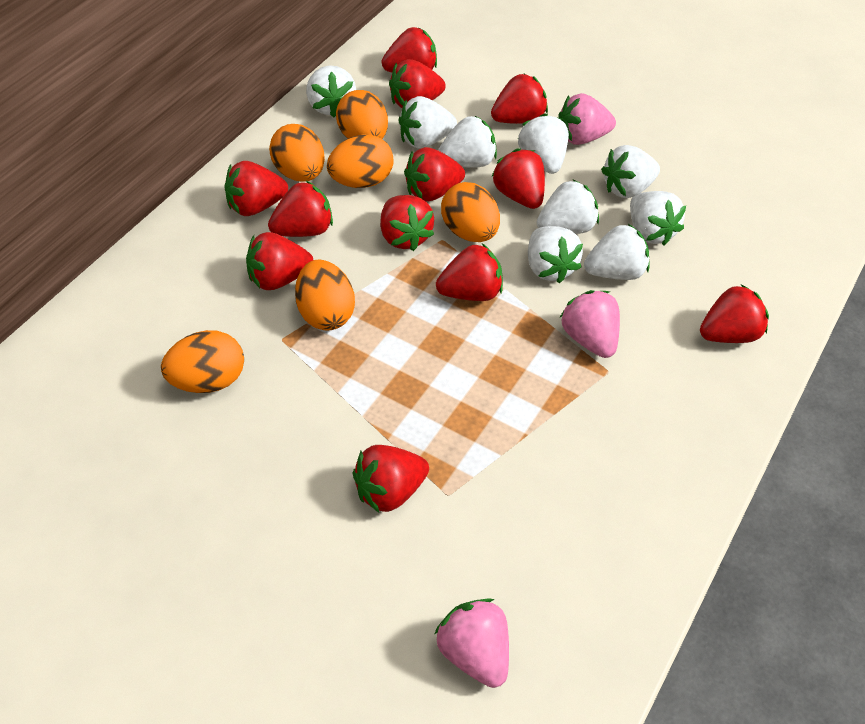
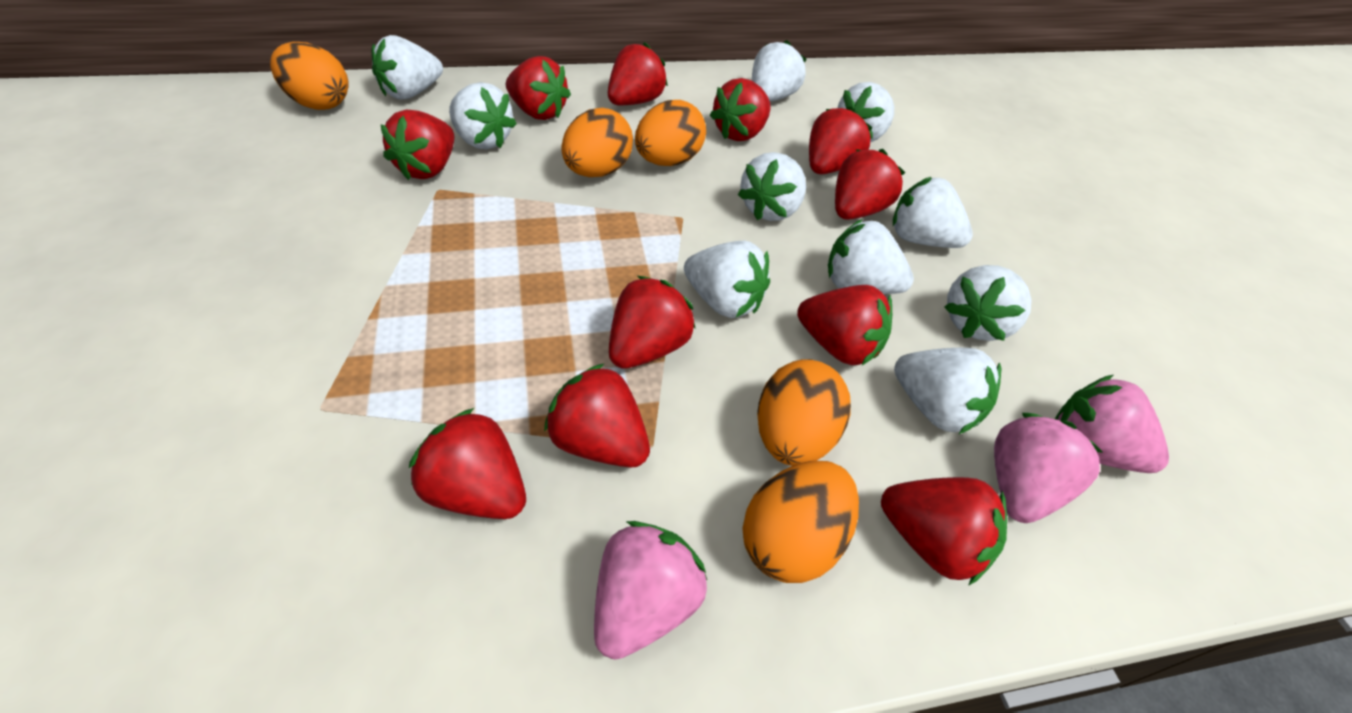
orange egg: [161,330,244,393] [269,124,325,182] [295,259,355,331] [327,134,393,188] [336,90,388,139] [441,182,500,242] = 6 -> [270,42,348,110] [562,108,633,177] [635,100,706,166] [742,461,859,583] [757,359,851,466] = 5
red strawberry: [224,161,288,216] [246,232,313,290] [268,181,333,237] [353,445,429,513] [380,195,434,251] [381,27,437,72] [389,59,446,108] [404,147,465,202] [436,243,503,301] [491,73,548,124] [491,148,545,209] [700,284,769,343] = 12 -> [380,110,454,180] [409,408,526,519] [506,56,571,120] [544,363,650,467] [608,42,668,105] [609,276,696,369] [710,78,771,141] [797,285,892,366] [809,106,872,174] [835,149,905,220] [881,477,1007,586] = 11
white strawberry: [306,65,356,117] [399,96,457,149] [438,116,497,168] [518,114,569,174] [528,226,583,284] [537,180,599,234] [584,224,650,280] [601,145,660,198] [630,191,686,245] = 9 -> [372,35,443,100] [449,82,517,149] [684,241,770,318] [738,152,806,221] [752,40,806,101] [828,219,914,294] [838,82,894,142] [893,177,973,248] [894,348,1001,435] [944,265,1032,341] = 10

